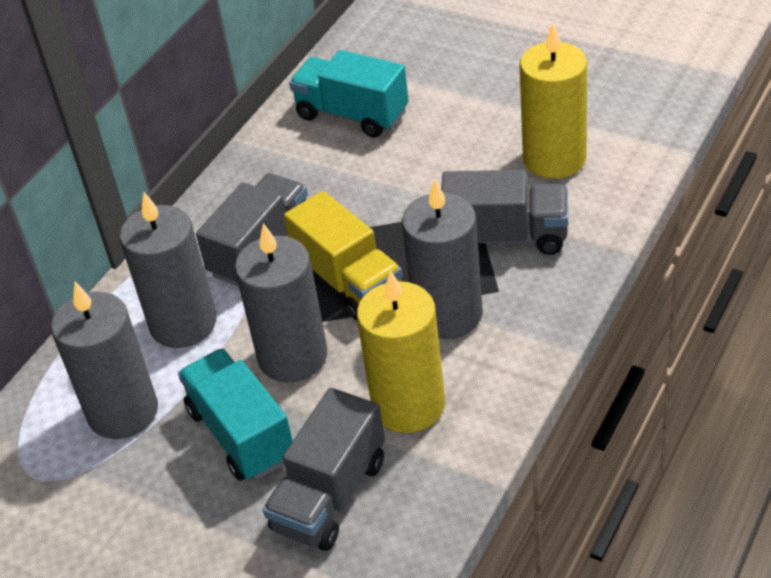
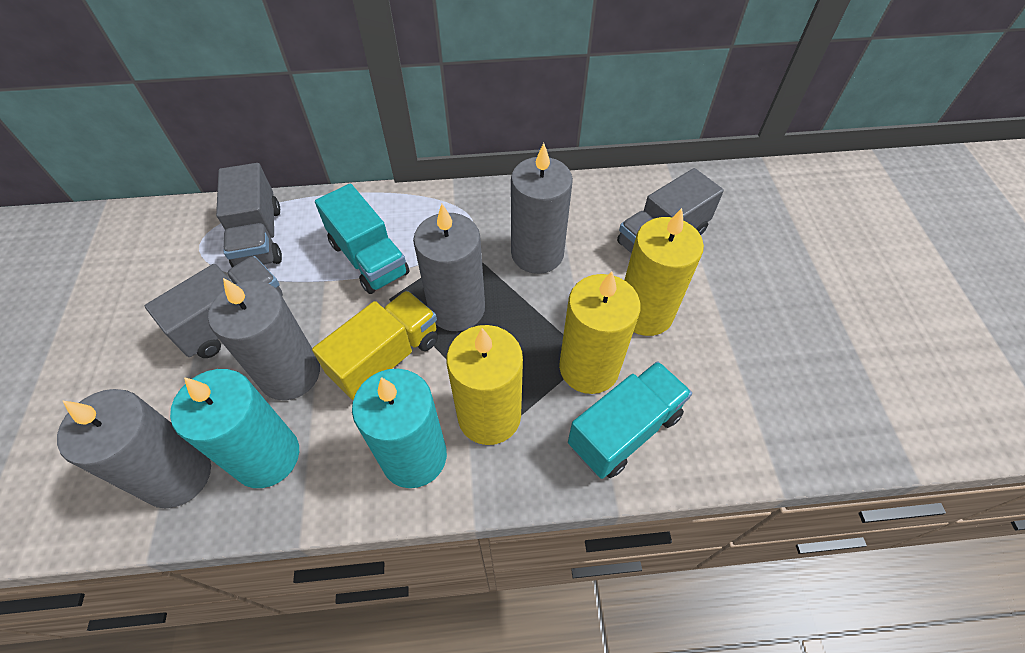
turquoise candle: none = 0 -> [170,369,299,488] [352,369,447,488] = 2
yellow candle: [357,270,445,433] [520,23,587,179] = 2 -> [447,325,523,445] [559,271,641,394] [624,208,704,336] = 3

